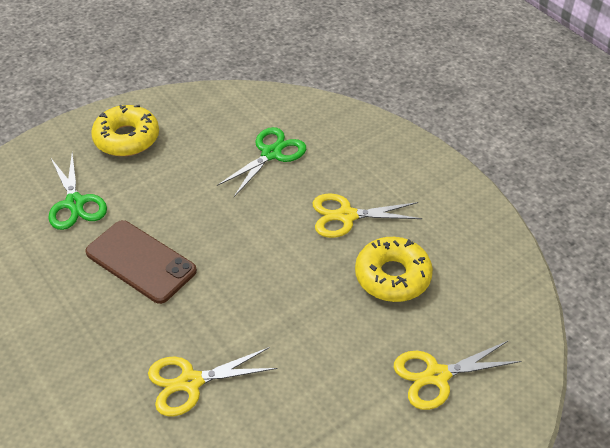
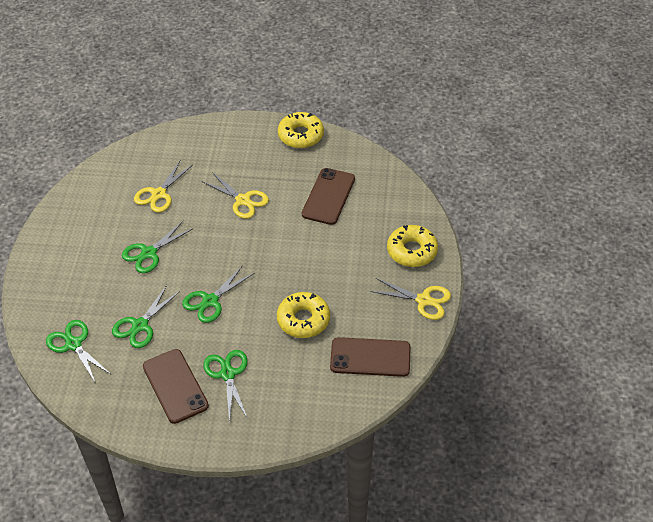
brown phone: [85,220,197,304] = 1 -> [143,349,209,424] [302,168,355,225] [330,337,411,377] = 3
green scissors: [48,152,107,230] [217,127,306,197] = 2 -> [46,320,110,382] [112,285,180,348] [122,221,194,273] [182,265,255,323] [203,350,248,423] = 5
yellow donut: [91,105,159,156] [355,237,433,302] = 2 -> [277,292,330,338] [278,112,324,148] [387,225,438,267] = 3

